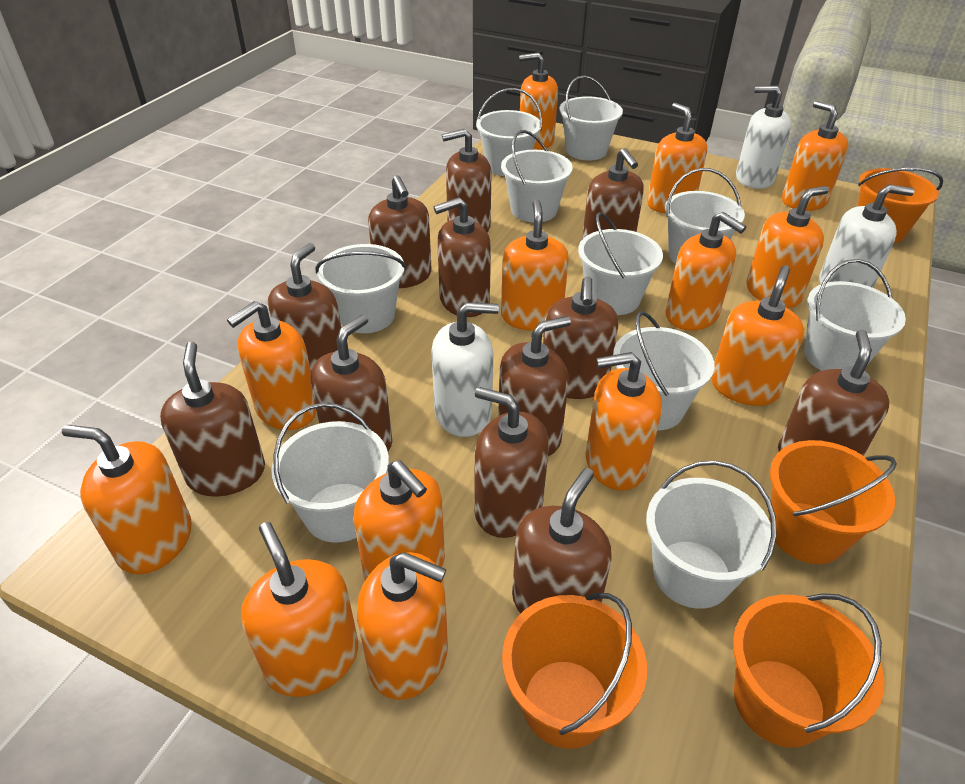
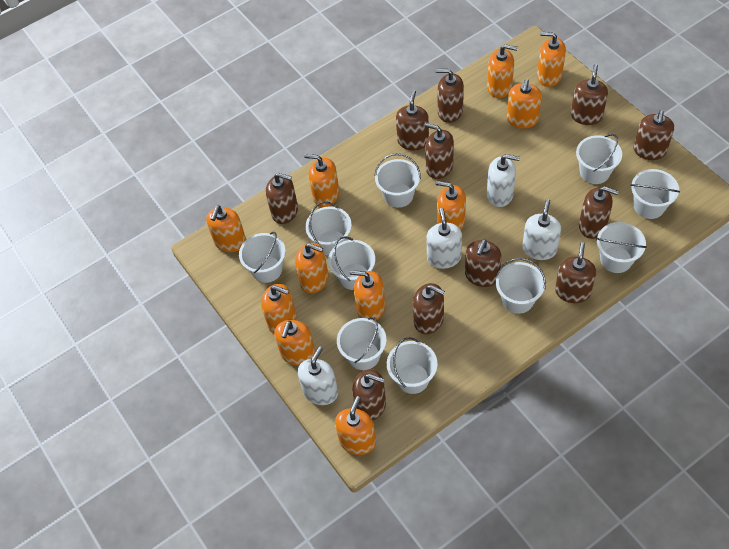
brown soap dispenser: [160,342,265,497] [268,243,341,370] [311,315,392,451] [368,175,432,288] [434,197,491,317] [442,129,492,233] [475,387,549,538] [498,316,571,456] [512,468,612,614] [543,276,619,399] [582,148,644,239] [778,330,890,456] = 12 -> [266,173,298,224] [352,369,386,421] [396,90,429,150] [413,283,445,334] [425,123,454,179] [436,69,464,123] [465,239,502,287] [555,242,596,303] [571,64,608,125] [579,186,618,239] [633,110,674,160] = 11
orange bucket: [502,593,647,749] [733,593,885,748] [769,440,897,564] [857,167,943,243] = 4 -> none = 0
orange soap dispenser: [62,425,192,574] [227,301,317,430] [241,522,358,697] [353,460,445,580] [357,552,448,700] [501,200,569,331] [519,52,558,150] [585,352,662,490] [647,103,707,213] [666,212,746,331] [711,265,804,406] [746,186,829,308] [782,101,848,211] = 13 -> [206,205,246,252] [261,284,296,333] [274,320,315,366] [295,243,328,293] [304,154,339,207] [335,396,376,455] [350,270,385,321] [436,181,466,230] [487,44,518,98] [507,79,542,128] [537,32,566,87] = 11
white soap dispenser: [432,302,499,437] [736,86,791,189] [819,184,915,288] = 3 -> [298,346,338,405] [426,208,462,269] [487,154,520,207] [522,199,561,260] = 4

